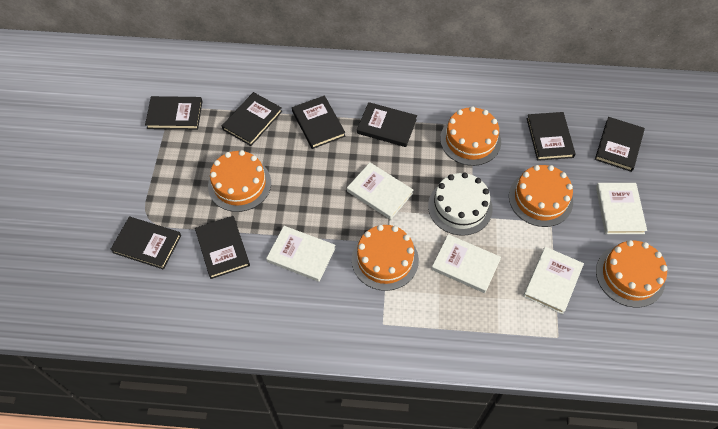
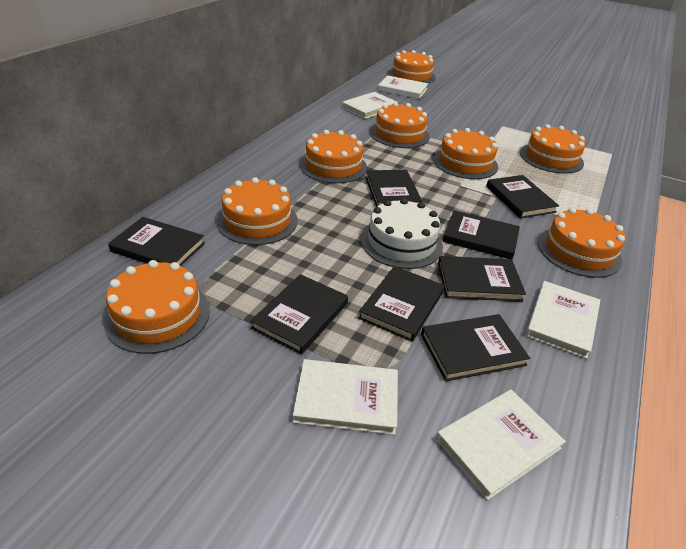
orange cake: [208,150,271,212] [352,225,419,291] [440,106,501,166] [509,165,573,227] [596,240,668,308] = 5 -> [104,260,210,354] [217,177,298,245] [300,130,367,183] [370,102,430,148] [388,50,435,83] [433,128,498,179] [520,124,585,174] [538,207,625,278] = 8

